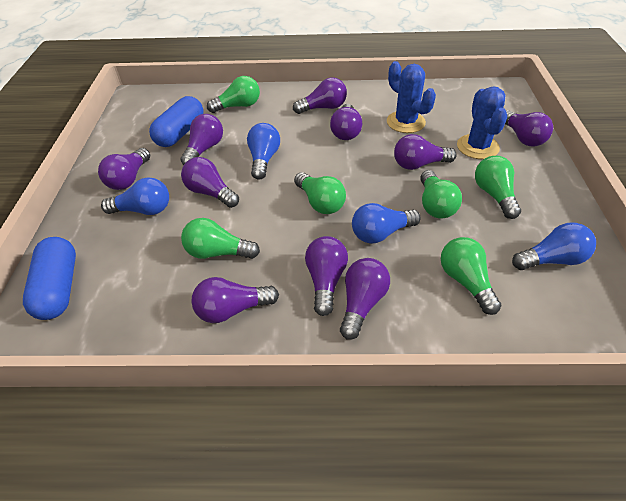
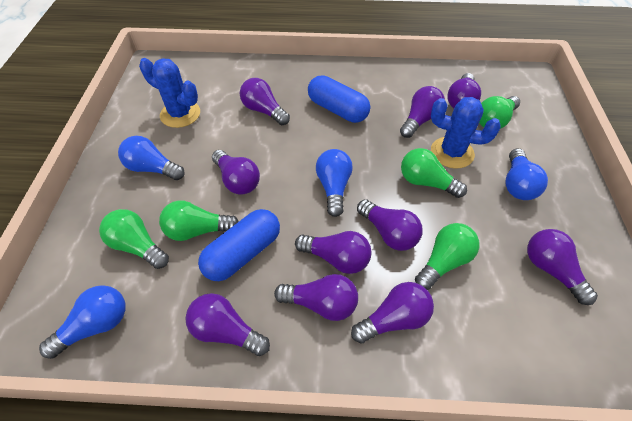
green light bulb: [181,218,260,259] [207,76,260,113] [294,172,346,214] [420,170,462,218] [441,237,502,315] [475,156,521,219] = 6 -> [99,209,169,269] [159,200,239,241] [401,148,467,198] [415,223,479,290] [479,96,520,129] = 5

